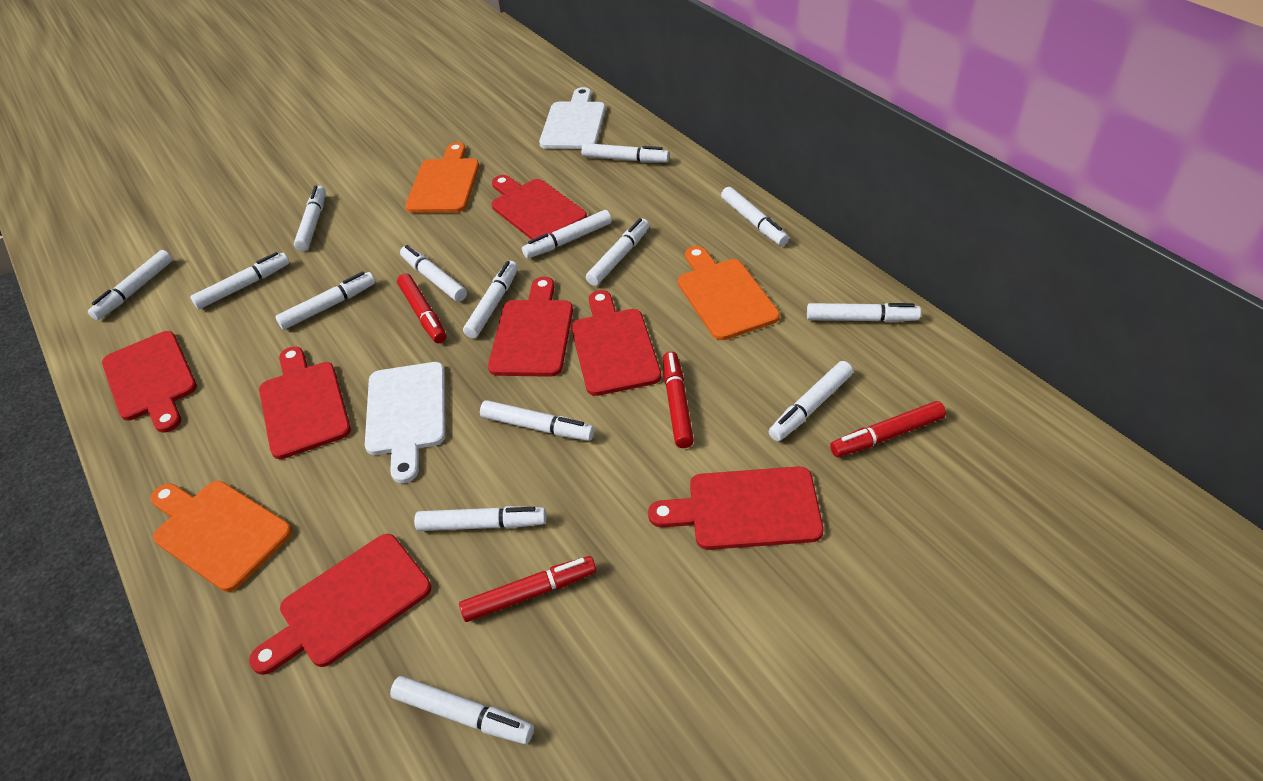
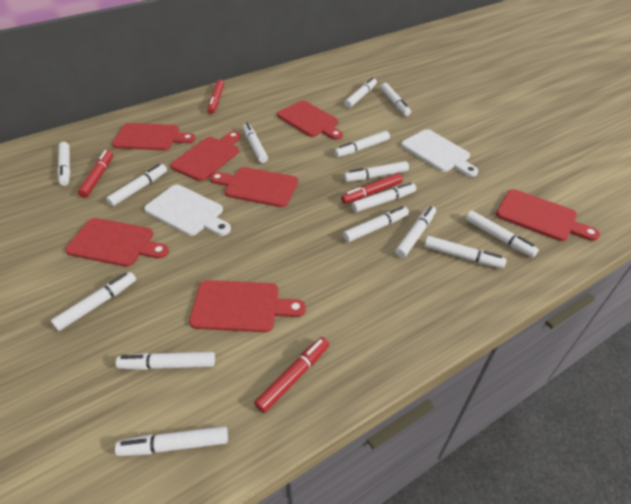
orange cutting board: [151,481,292,592] [405,142,479,213] [678,246,780,340] = 3 -> none = 0

